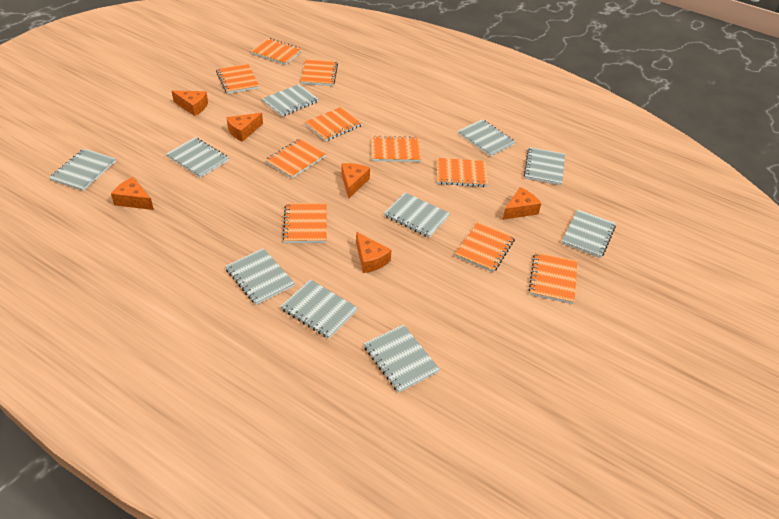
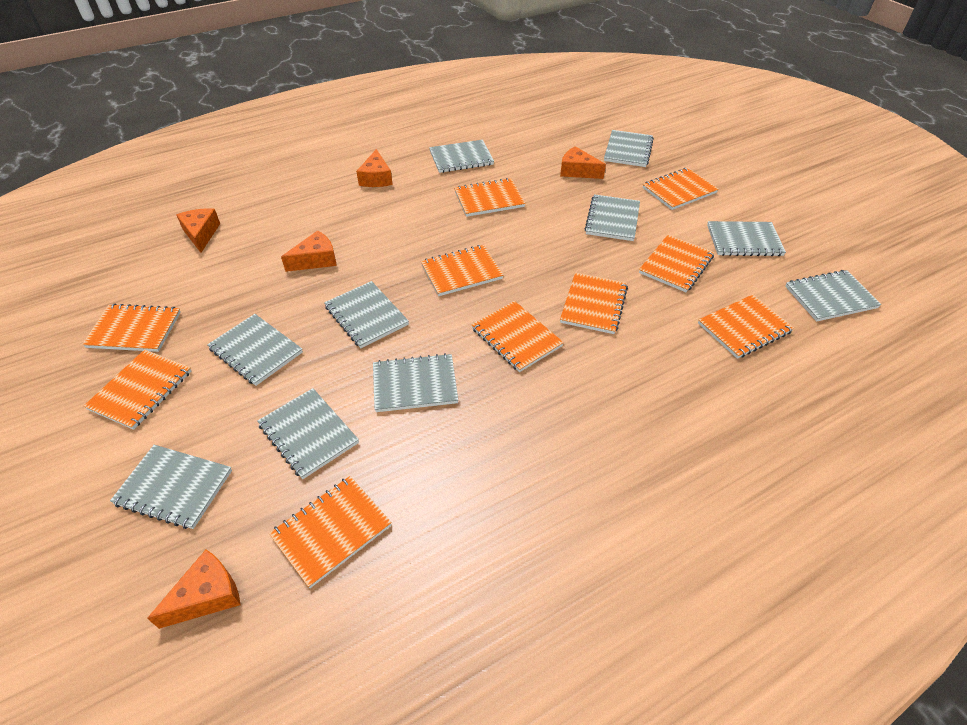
orange cheese: [111,177,154,210] [172,91,208,116] [226,113,263,142] [341,163,370,199] [356,232,392,273] [502,187,542,220] = 6 -> [147,549,241,629] [176,208,220,253] [281,231,337,272] [356,149,393,187] [560,146,606,179] = 5

